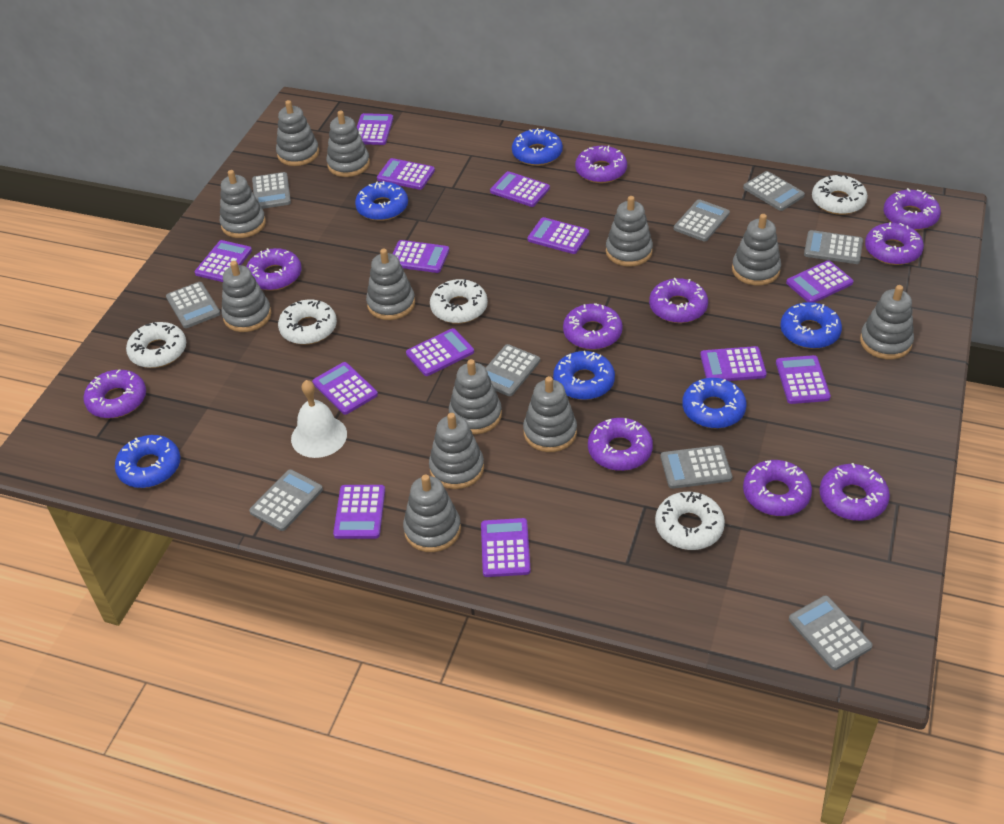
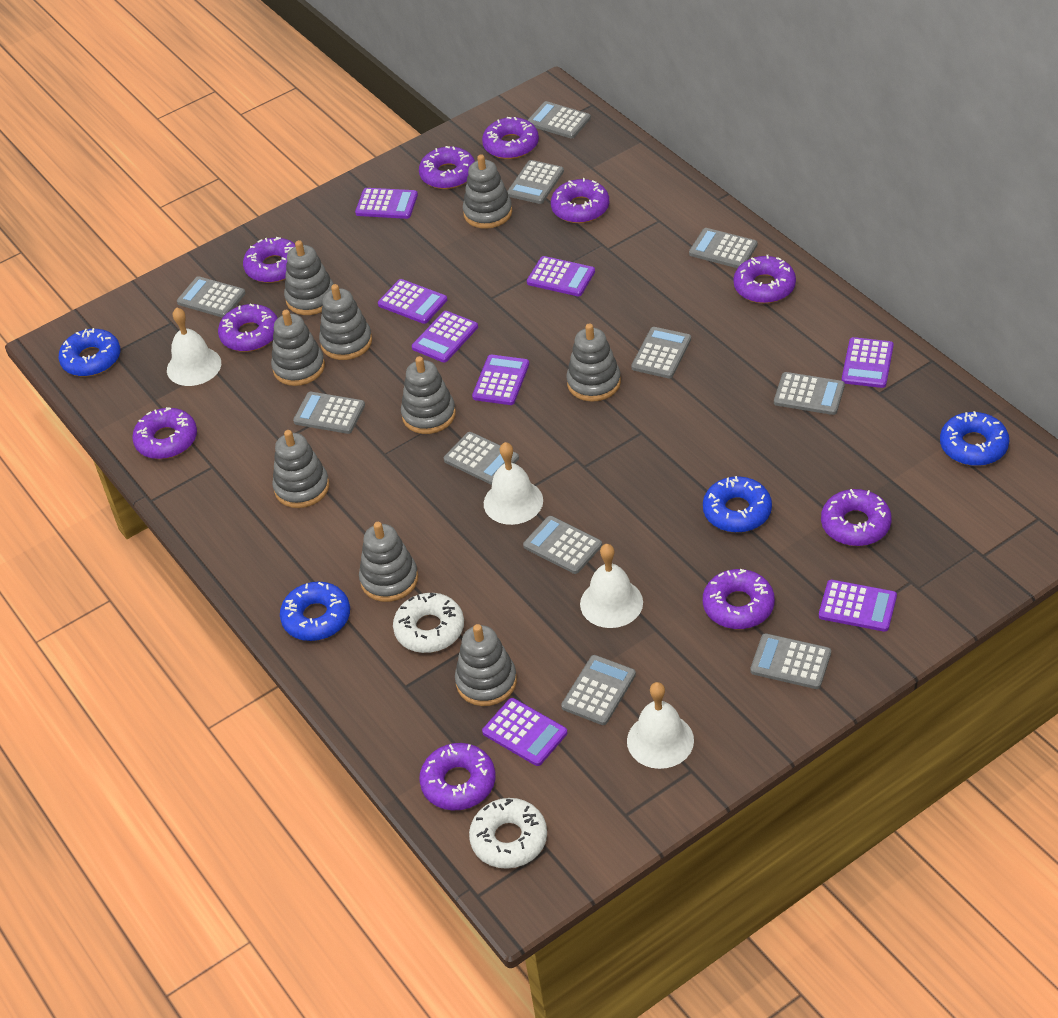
blue donut: [115,435,181,488] [355,181,408,221] [512,128,563,166] [553,351,615,400] [682,378,747,429] [780,302,842,349] = 6 -> [59,328,120,377] [280,582,350,641] [703,476,772,533] [940,411,1009,466] = 4
grey calculator: [166,282,220,328] [249,469,323,531] [252,172,291,209] [486,344,540,396] [661,445,732,489] [674,199,730,242] [743,171,805,211] [789,596,873,670] [804,230,863,264] = 9 -> [177,276,246,318] [293,392,365,434] [444,432,519,485] [507,160,564,204] [523,516,602,574] [527,101,591,139] [561,655,636,725] [631,327,691,378] [689,228,758,268] [750,633,831,689] [774,372,845,415] = 11
grey stacking toy: [220,170,266,238] [221,261,272,332] [276,100,319,166] [326,111,370,177] [366,249,415,320] [403,474,461,552] [429,413,484,489] [449,359,502,434] [523,376,577,452] [606,196,653,267] [732,214,781,286] [860,285,914,359] = 12 -> [271,310,325,386] [272,430,329,508] [284,240,334,315] [319,284,372,360] [359,522,418,602] [401,356,456,434] [455,624,517,706] [463,155,512,229] [566,323,621,402] = 9
purple calculator: [194,240,252,282] [312,362,378,415] [333,485,385,539] [357,113,393,145] [377,158,435,190] [392,240,449,273] [406,328,474,376] [481,518,531,577] [490,171,550,207] [528,217,589,254] [700,346,767,381] [776,355,831,404] [786,260,854,303] = 13 -> [355,188,418,219] [378,279,447,324] [412,311,478,362] [472,354,529,405] [482,698,568,766] [527,256,595,296] [819,580,897,632] [842,337,894,388] = 8
white bell: [291,380,347,458] = 1 -> [167,307,221,386] [484,442,543,525] [580,544,643,628] [627,682,694,769] = 4
white donut: [126,322,186,368] [278,299,337,345] [430,279,488,324] [655,492,725,550] [812,174,868,215] = 5 -> [393,593,464,653] [469,798,547,869] = 2

